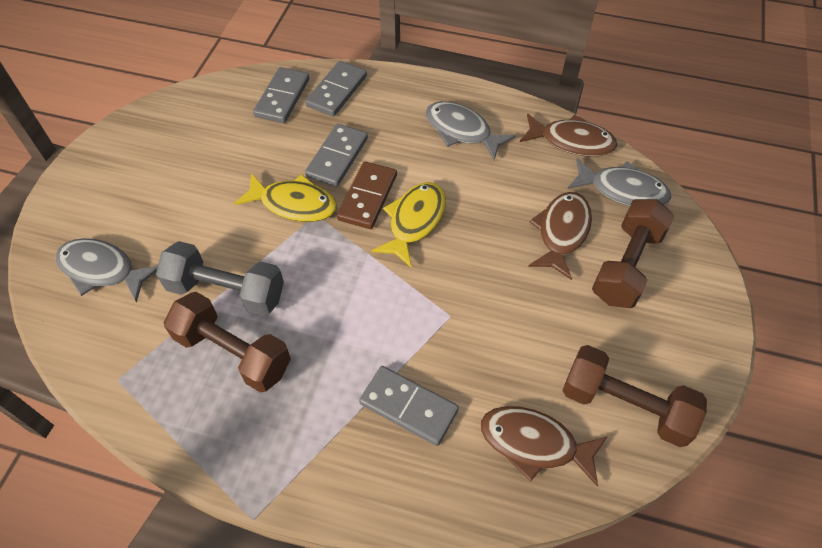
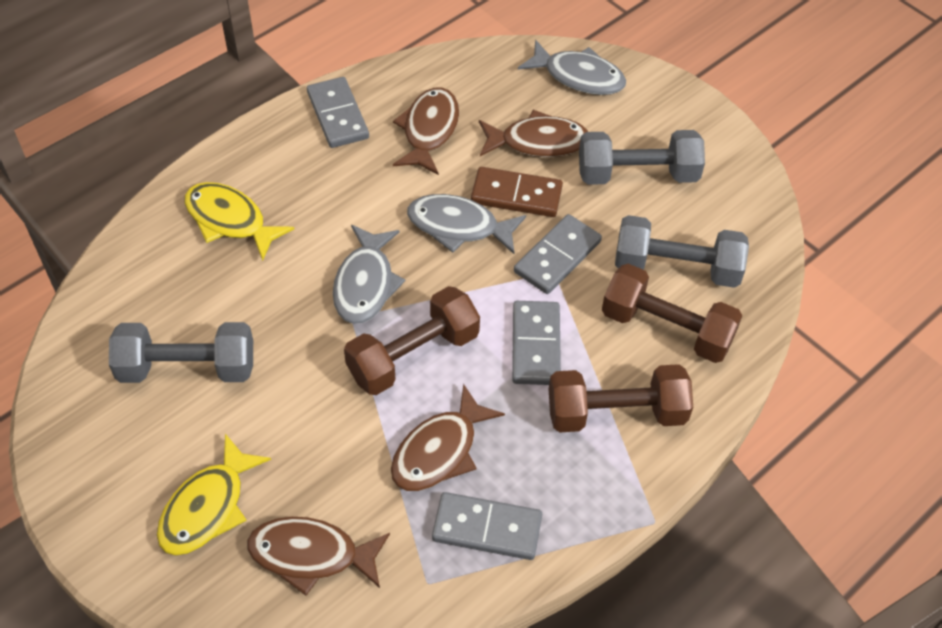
brown fish: [481,406,608,487] [520,113,617,156] [528,192,592,280] = 3 -> [247,517,390,596] [391,383,505,491] [393,88,459,175] [479,109,588,157] = 4
grey dumbbell: [156,241,284,316] = 1 -> [109,322,253,383] [579,130,705,185] [615,215,749,288] = 3

